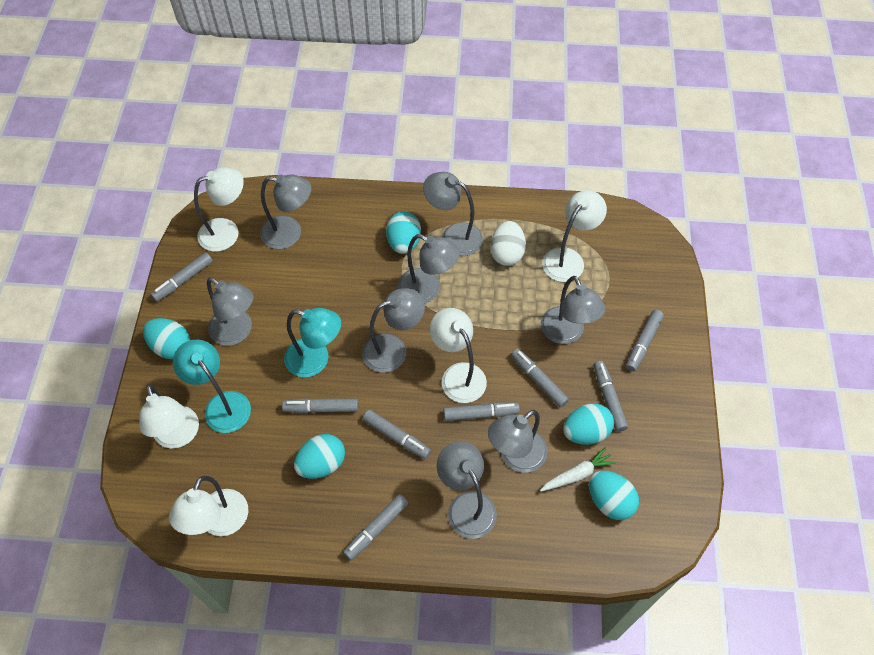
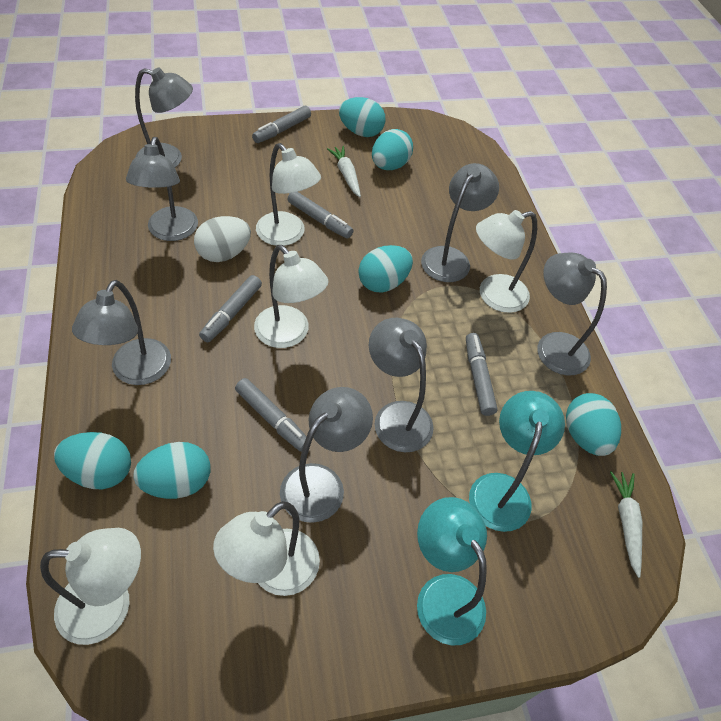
grey lamp: [207,277,254,346] [260,174,311,249] [362,288,425,373] [398,234,460,303] [423,172,483,256] [437,441,497,539] [488,410,548,473] [541,276,605,344] = 8 -> [72,280,171,385] [126,137,198,241] [135,68,193,167] [280,387,373,523] [369,318,434,452] [421,163,499,282] [537,253,607,376] = 7
grey marker: [150,252,213,302] [282,398,358,413] [343,494,408,560] [362,410,431,459] [443,402,520,421] [511,349,569,408] [593,361,628,432] [626,310,664,371] = 8 -> [199,275,262,342] [235,378,307,452] [252,106,311,143] [287,192,353,239] [466,333,498,416] = 5
turquoise egg: [143,318,190,359] [294,434,345,479] [386,211,421,254] [563,403,614,445] [589,471,639,520] = 5 -> [54,432,131,489] [133,442,210,499] [339,97,386,137] [358,245,413,292] [372,129,413,170] [566,393,621,456] = 6
white carrot: [540,447,616,492] = 1 -> [327,146,361,197] [610,471,642,578] = 2

